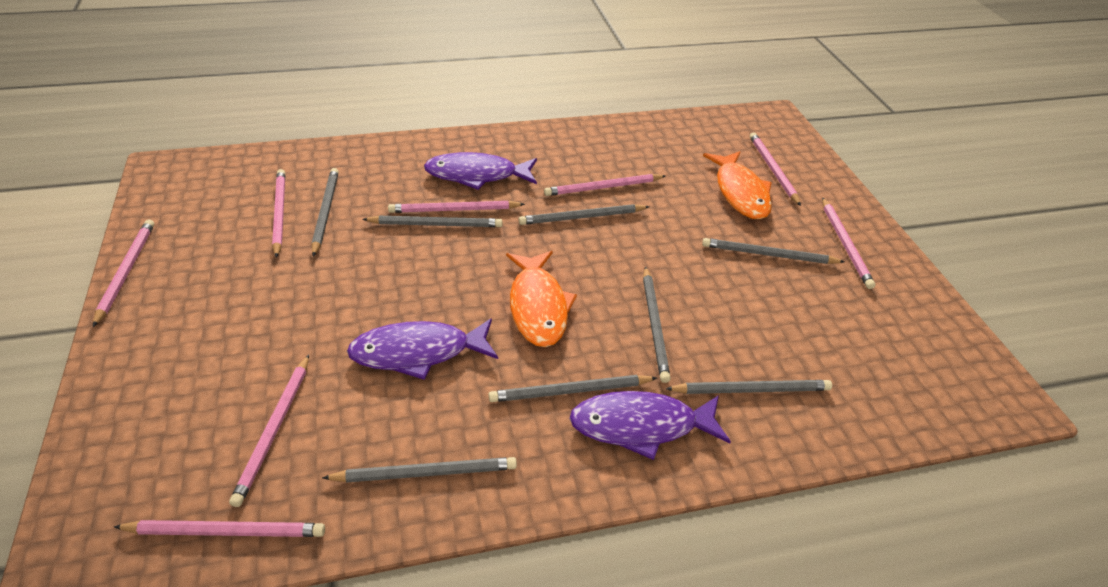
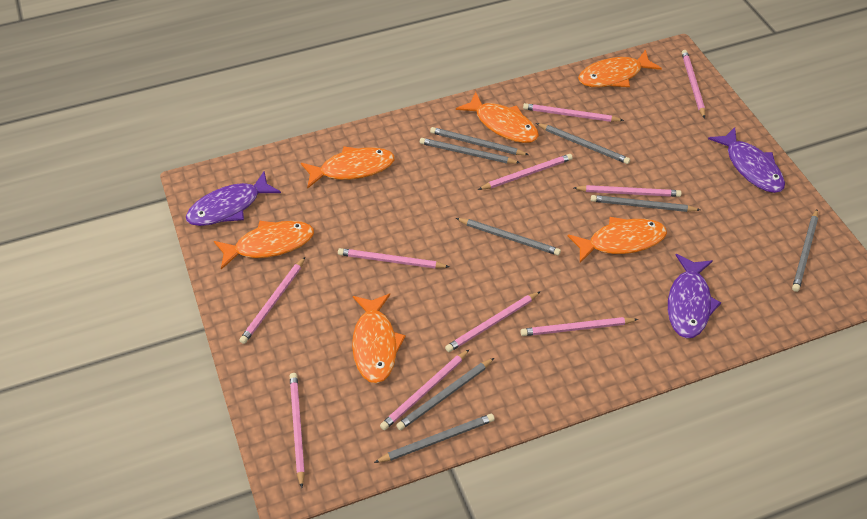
orange fish: [506,251,577,347] [703,151,772,220] = 2 -> [214,221,314,269] [301,146,395,188] [352,293,406,383] [456,92,539,143] [568,217,667,263] [578,50,662,87] = 6
pink pencil: [93,220,154,327] [114,520,325,537] [229,354,309,507] [272,169,285,258] [388,201,525,213] [544,174,666,196] [750,132,801,206] [822,197,875,289] = 8 -> [239,257,305,344] [290,373,305,488] [338,248,450,269] [380,349,470,430] [445,291,541,352] [478,154,573,190] [521,317,638,336] [523,103,624,122] [574,185,682,197] [682,50,705,119] = 10

